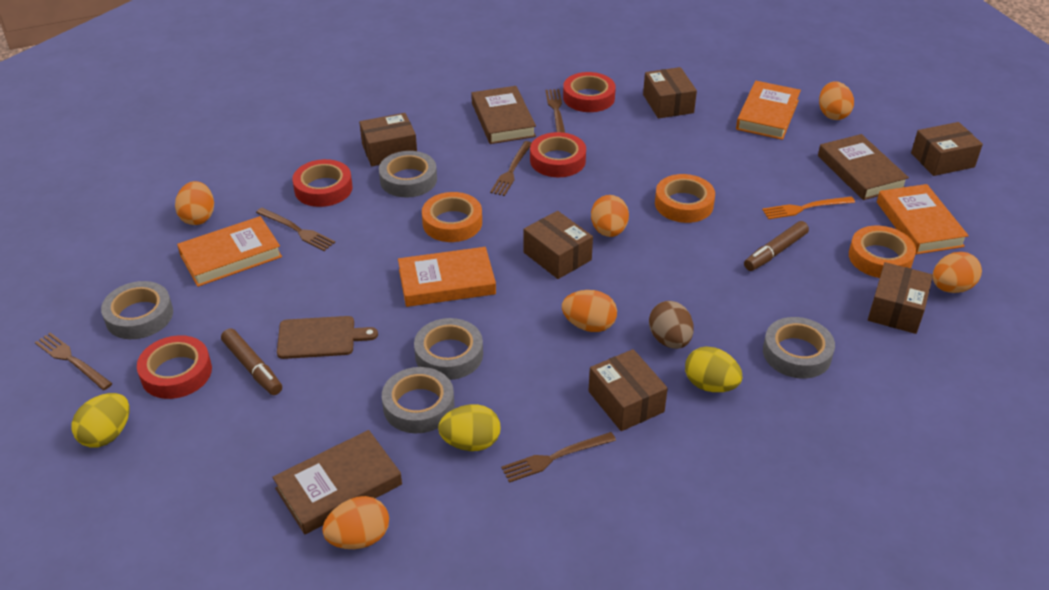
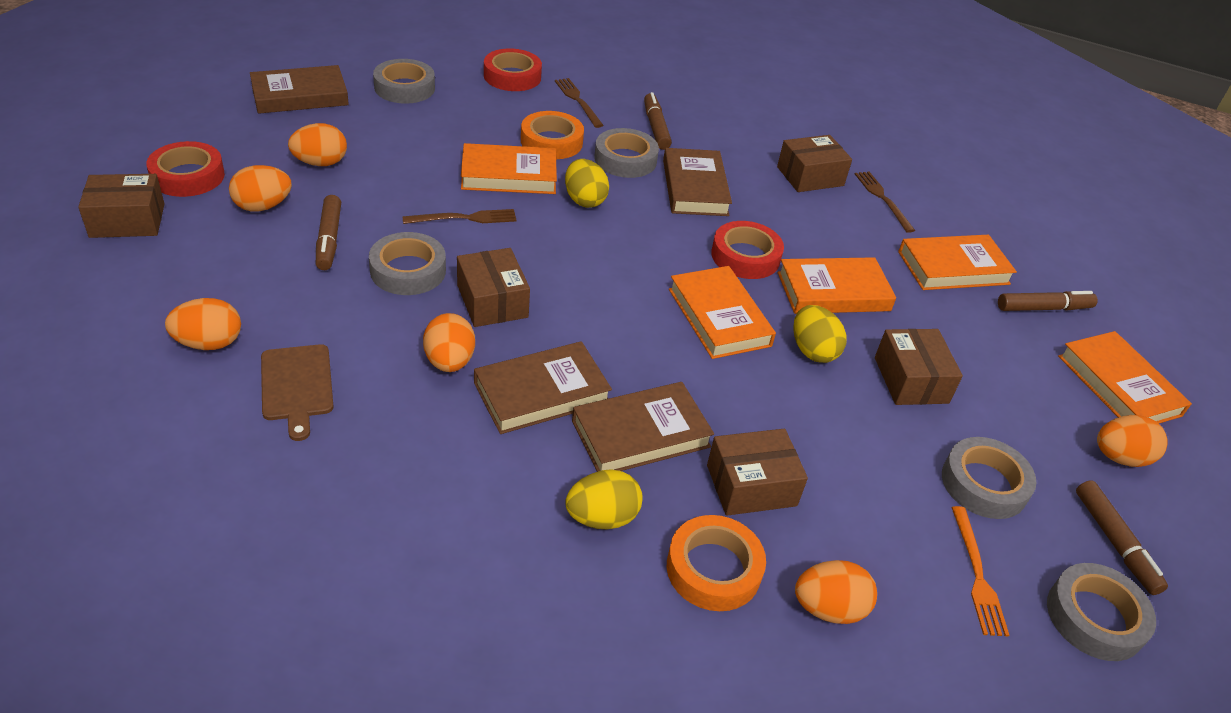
brown book: [272,430,402,534] [471,86,536,144] [818,134,909,200] = 3 -> [250,65,349,114] [474,341,612,434] [572,382,714,472] [663,148,732,216] = 4
brown box: [359,113,417,166] [524,211,593,279] [589,349,668,431] [643,67,697,119] [868,262,933,334] [911,122,983,176] = 6 -> [78,174,164,238] [457,248,530,327] [707,429,808,516] [777,135,852,192] [875,329,963,405] = 5
brown egg: [649,301,694,349] = 1 -> none = 0
brown fork: [35,333,113,390] [256,208,335,251] [490,141,532,196] [501,432,616,483] [545,89,565,133] = 5 -> [402,209,517,224] [555,78,604,128] [855,172,915,233] = 3
brown marker: [221,329,282,395] [744,221,809,271] = 2 -> [316,195,341,270] [644,92,672,150] [998,291,1098,311] [1076,480,1168,595] = 4
orange book: [177,216,282,287] [398,247,496,307] [736,81,801,140] [877,184,969,255] = 4 -> [461,143,557,194] [669,266,776,359] [778,257,896,314] [898,235,1017,290] [1058,331,1192,424] = 5
orange tape: [422,192,482,242] [655,174,715,223] [849,226,916,278] = 3 -> [521,111,584,159] [667,515,766,611] = 2
red tape: [137,335,212,399] [292,159,353,207] [530,132,586,177] [563,72,616,112] = 4 -> [146,141,225,197] [484,48,542,91] [711,221,784,279] = 3

